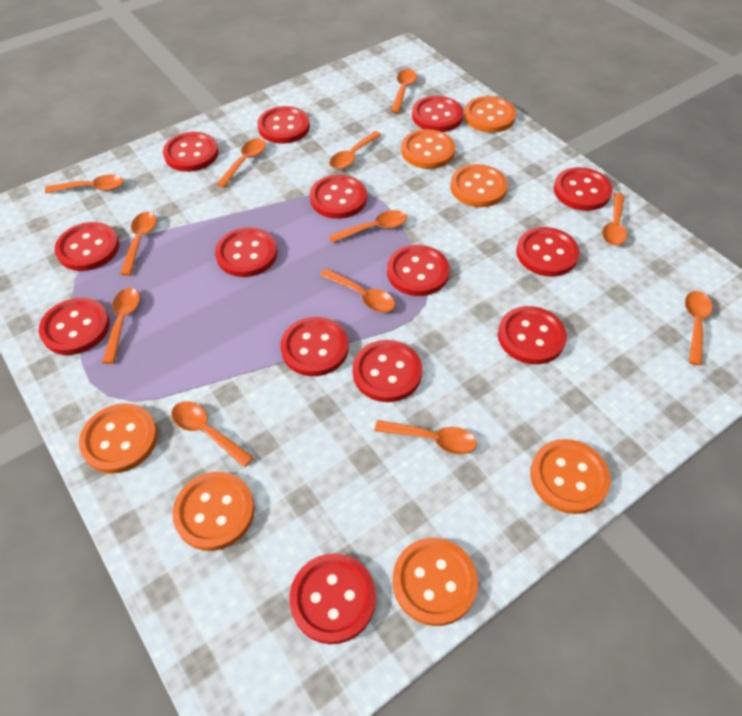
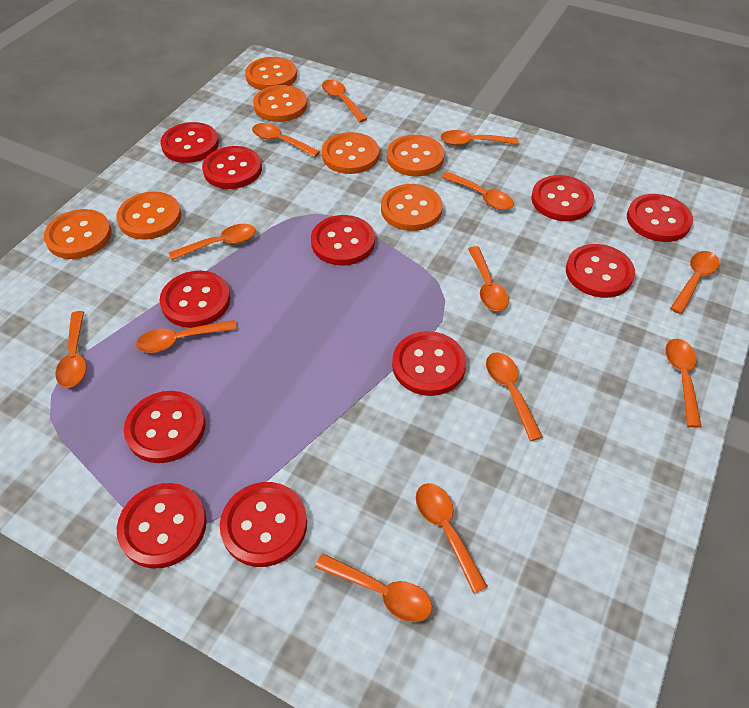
orange spoon: [45,174,124,193] [102,288,140,364] [120,212,156,276] [171,401,254,467] [217,138,266,188] [320,269,395,312] [329,131,382,169] [329,210,407,243] [374,420,477,455] [391,69,417,113] [602,193,627,246] [685,291,712,366] = 12 -> [55,311,87,387] [136,320,237,353] [169,224,256,260] [252,123,320,157] [315,553,432,622] [322,80,367,122] [416,483,488,594] [441,130,518,145] [442,172,514,210] [468,246,509,311] [486,352,543,441] [665,339,701,427] [670,251,719,314] = 13
red button: [39,298,110,355] [55,222,119,271] [163,132,219,172] [215,227,277,277] [257,106,310,144] [280,317,349,376] [290,553,376,644] [310,175,367,219] [352,340,422,402] [387,245,450,296] [412,96,463,132] [498,306,567,364] [516,227,579,277] [554,167,613,211] = 14 -> [117,483,207,568] [124,391,206,463] [160,271,231,328] [161,122,219,163] [202,146,262,189] [220,482,307,567] [311,215,375,266] [392,331,466,396] [531,175,594,221] [566,244,635,298] [627,194,693,242] = 11

